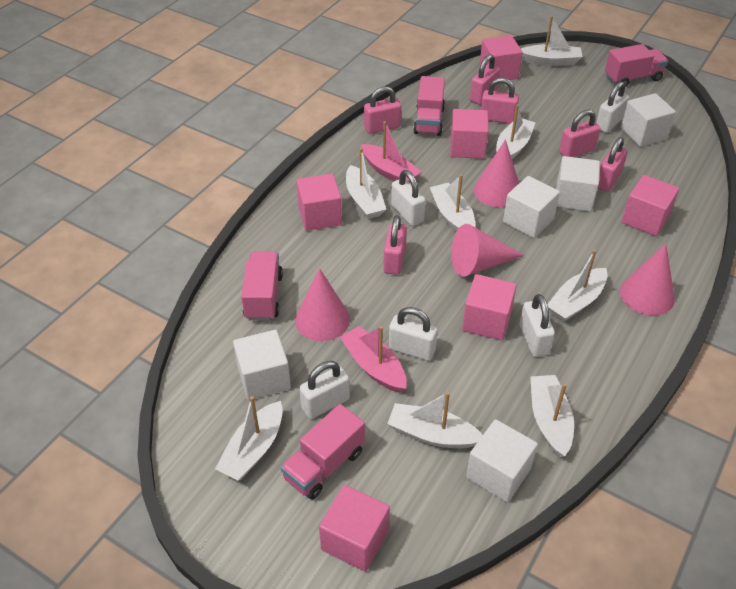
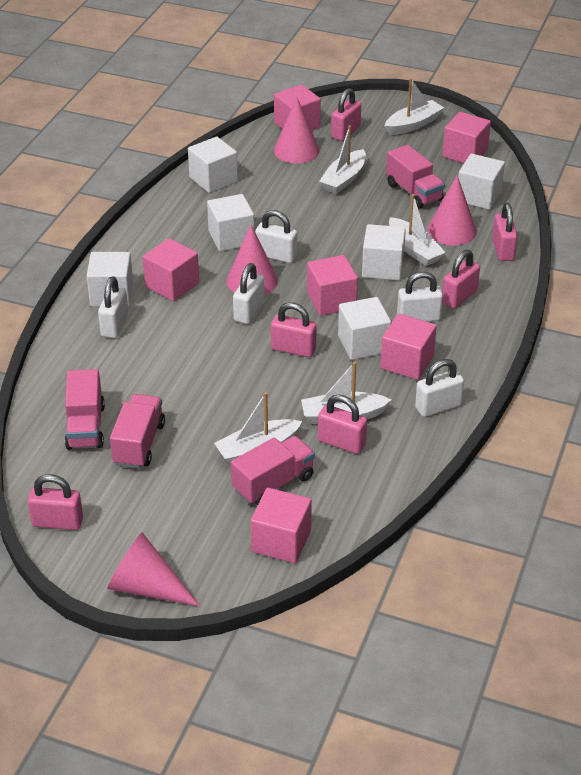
pink boat: [340,326,407,393] [361,121,422,183] = 2 -> none = 0
white boat: [215,396,283,481] [346,148,386,219] [387,392,483,448] [430,174,475,232] [496,104,536,159] [521,16,583,66] [531,375,574,458] [547,249,608,321] = 8 -> [214,392,302,464] [301,362,392,424] [319,125,366,194] [385,78,444,135] [389,194,446,266] = 5
white cube: [233,330,291,400] [466,419,538,502] [503,176,560,238] [556,156,600,212] [621,93,676,147] = 5 -> [87,252,133,307] [188,136,238,193] [207,194,255,251] [338,297,391,360] [362,224,406,280] [458,154,505,210] = 6

